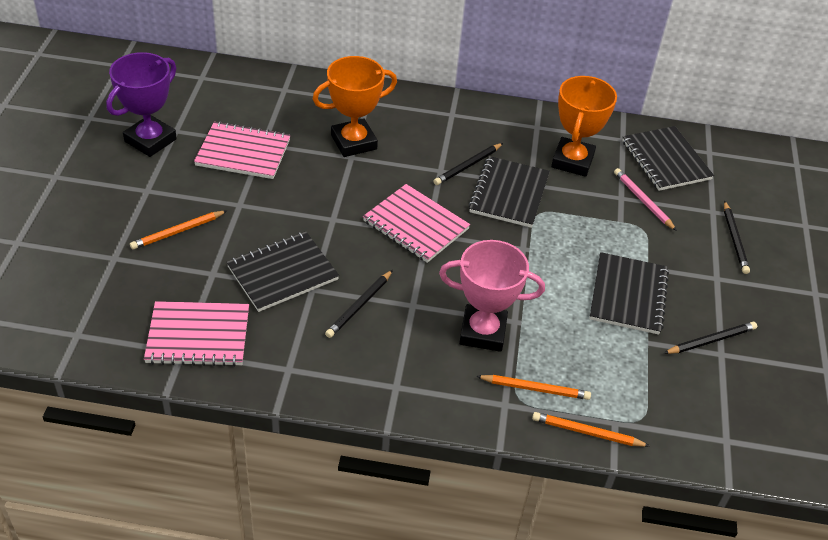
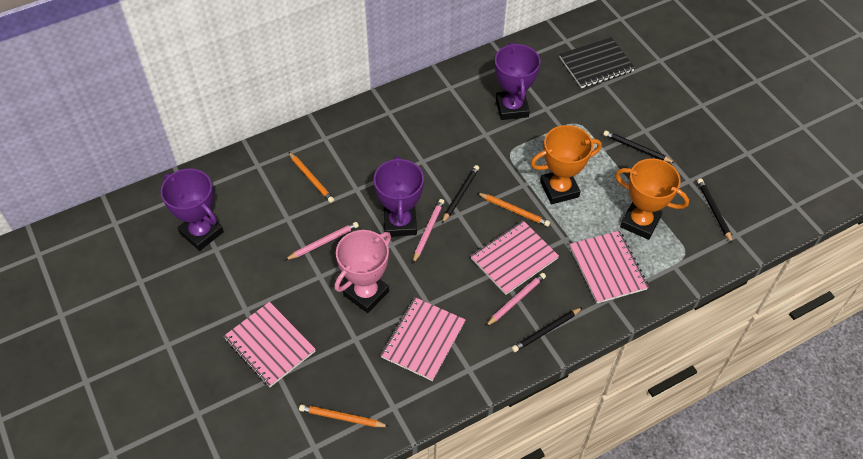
black notebook: [227,232,339,312] [468,156,550,228] [590,252,669,335] [622,126,714,191] = 4 -> [559,37,635,88] = 1
pink notebook: [144,301,249,367] [194,121,291,179] [363,184,470,263] = 3 -> [224,302,316,387] [380,297,465,381] [471,221,559,295] [570,231,649,303] = 4
pink pencil: [614,168,677,231] = 1 -> [285,222,359,260] [413,199,444,263] [485,273,546,327] = 3
purple trophy: [106,52,177,157] = 1 -> [160,169,224,251] [374,156,424,236] [495,43,541,120] = 3

